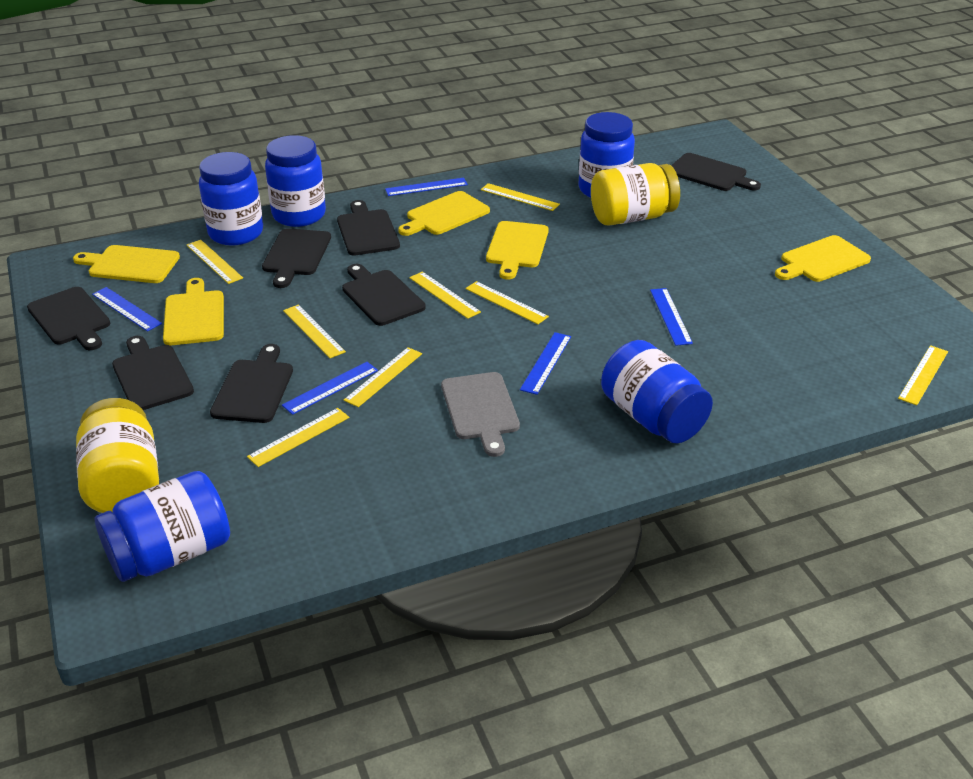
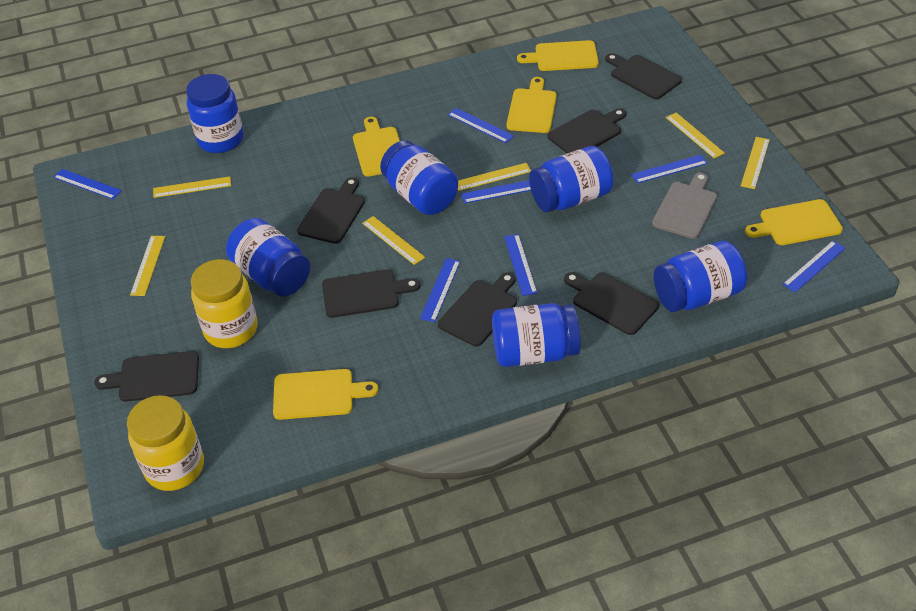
blue jar: [95,471,230,582] [199,152,263,246] [265,135,326,227] [578,112,635,198] [601,340,713,443] = 5 -> [186,74,243,153] [226,218,310,297] [380,140,458,215] [492,303,581,367] [529,146,613,212] [654,241,747,312] = 6
blue ruler: [92,287,162,331] [282,362,378,415] [385,178,468,196] [520,332,571,395] [650,288,693,346] = 5 -> [53,169,122,199] [420,258,460,322] [448,108,514,143] [461,180,531,203] [504,234,537,296] [631,155,708,183] [783,241,845,292] = 7
yellow ruler: [187,240,243,284] [247,408,349,467] [283,305,346,358] [344,347,422,407] [409,272,481,319] [465,281,549,324] [481,183,560,211] [898,345,948,406] = 8 -> [130,236,165,296] [153,176,231,198] [362,216,425,265] [458,163,531,191] [666,112,725,158] [741,137,770,189] = 6

